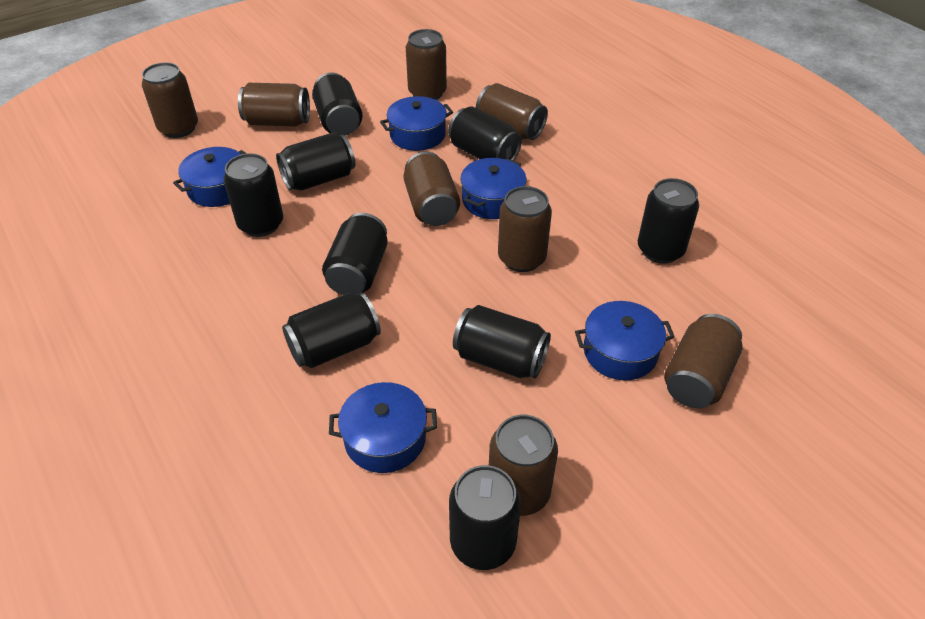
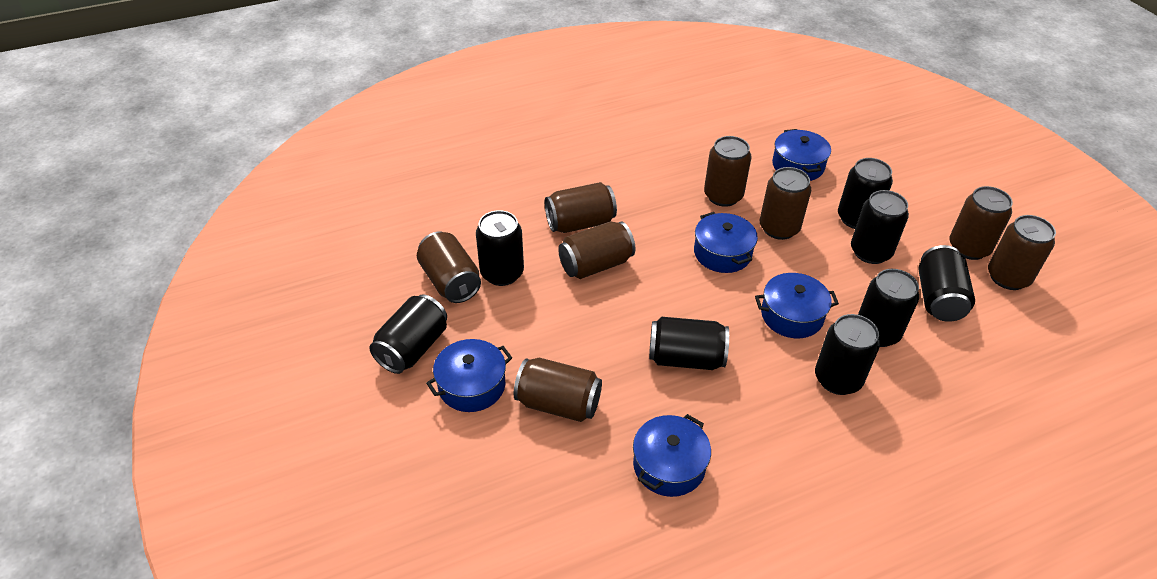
black can: [224,153,283,237] [276,132,355,191] [282,292,381,368] [312,72,362,135] [322,213,388,295] [448,107,522,161] [449,465,521,570] [453,305,551,378] [638,178,699,264] = 9 -> [369,295,447,374] [476,210,524,286] [649,317,729,370] [815,314,880,395] [838,158,893,229] [851,190,909,264] [858,269,919,347] [918,245,975,322] = 8

